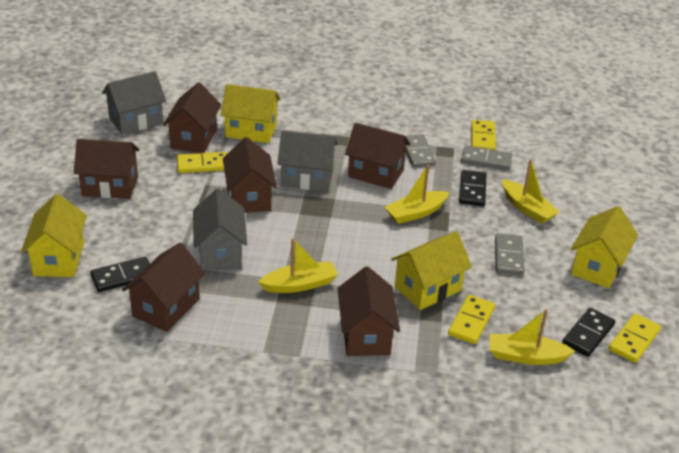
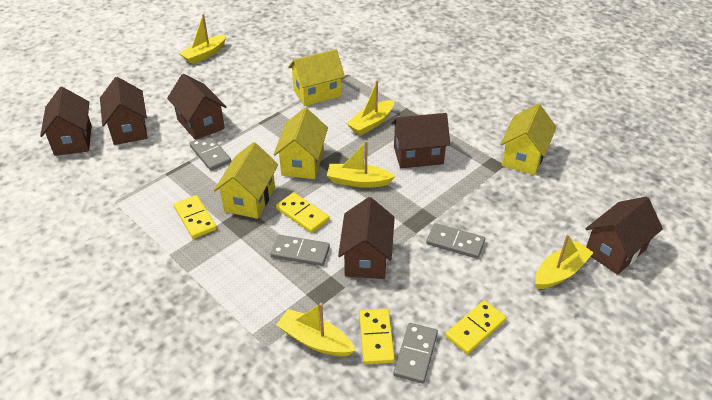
black domino: [90,257,150,292] [459,170,486,206] [562,308,615,357] = 3 -> none = 0
grey domino: [406,134,436,167] [461,146,512,170] [495,234,525,275] = 3 -> [189,135,231,171] [270,235,330,266] [393,323,438,384] [426,223,485,259] = 4
grey house: [102,71,166,135] [193,189,247,271] [277,131,338,192] = 3 -> none = 0
yellow boat: [258,238,338,293] [385,165,450,224] [490,309,575,365] [502,159,559,224] = 4 -> [179,14,226,64] [276,303,356,356] [327,141,395,188] [346,80,394,135] [535,234,594,289] = 5

